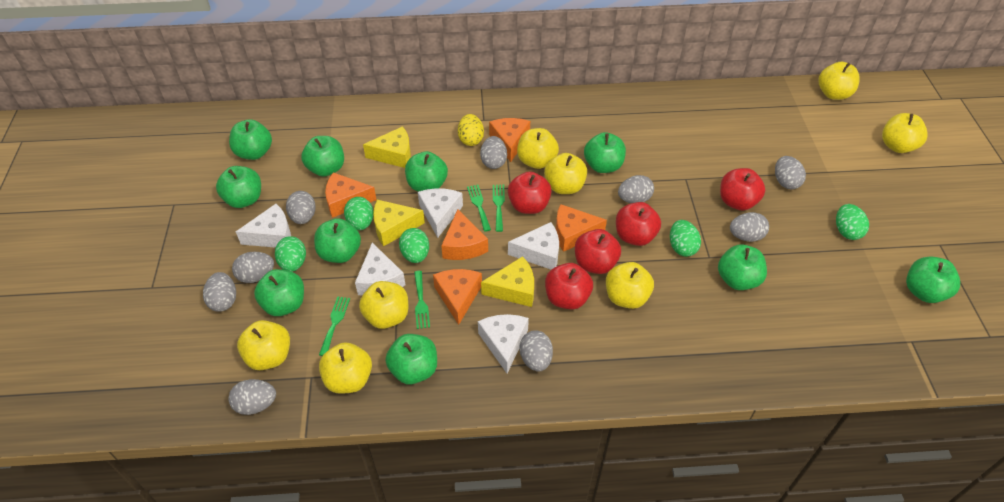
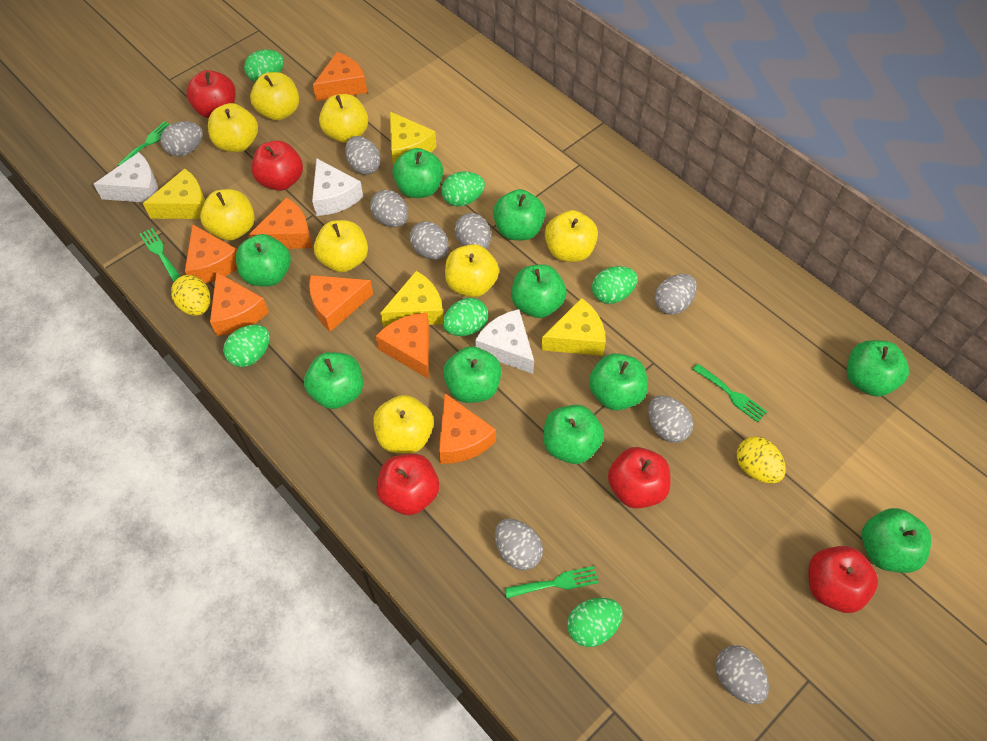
green egg: [275,236,306,272] [344,197,373,230] [399,228,429,263] [670,220,701,257] [836,204,869,240] = 5 -> [223,325,270,367] [244,50,284,82] [441,171,485,206] [443,298,488,336] [567,598,623,647] [592,266,638,304] = 6
orange cheese: [325,172,377,218] [433,269,482,325] [441,209,488,260] [489,118,530,162] [556,204,607,252] = 5 -> [185,224,237,284] [210,272,269,336] [249,197,312,249] [309,275,373,332] [313,52,367,101] [376,313,429,379] [439,393,496,464] = 7
white cheese: [236,204,291,248] [355,242,405,296] [418,188,463,238] [478,314,529,373] [508,222,559,270] = 5 -> [94,152,158,202] [312,158,363,216] [475,309,534,374] = 3
yellow cheese: [363,126,411,168] [373,200,425,246] [481,256,534,307] = 3 -> [143,169,205,219] [381,271,443,327] [390,112,436,165] [541,298,606,356] = 4
yellow egg: [458,114,484,146] = 1 -> [171,275,210,316] [737,437,786,483] = 2

